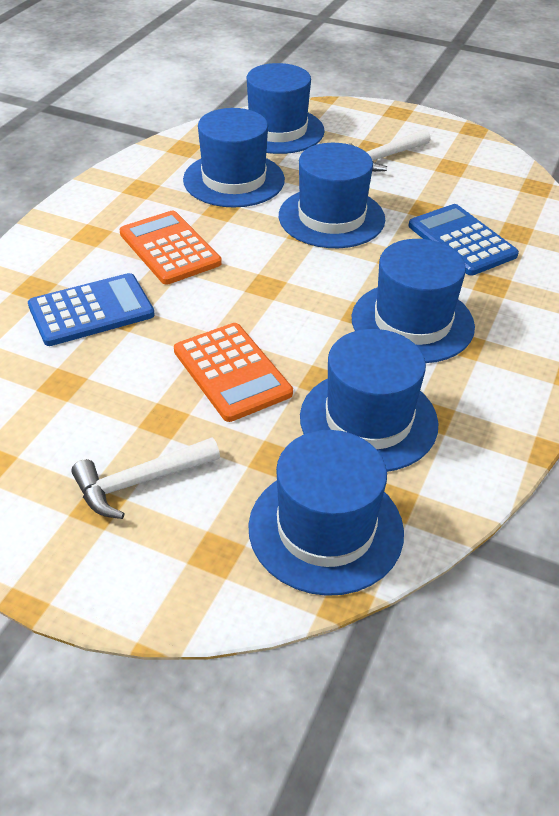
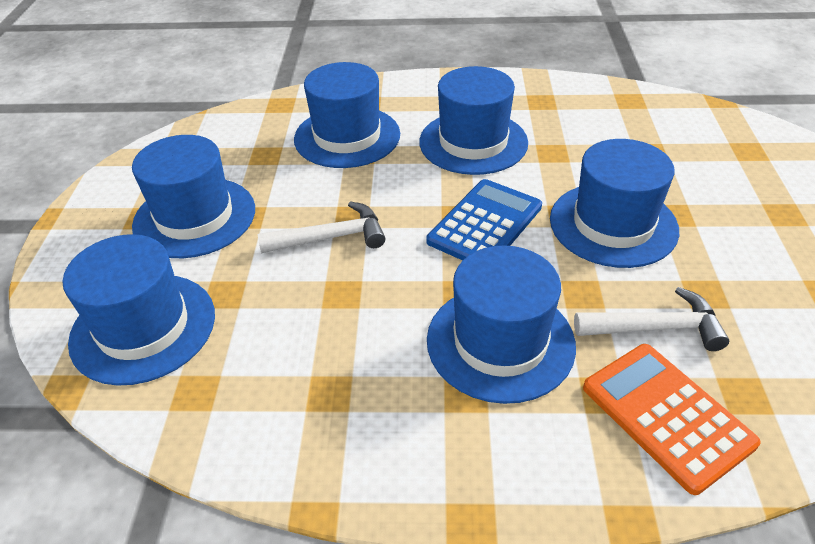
blue calculator: [28,273,155,346] [408,204,519,275] = 2 -> [426,179,542,260] = 1
orange calculator: [120,211,222,285] [174,323,293,422] = 2 -> [583,344,761,495] = 1

